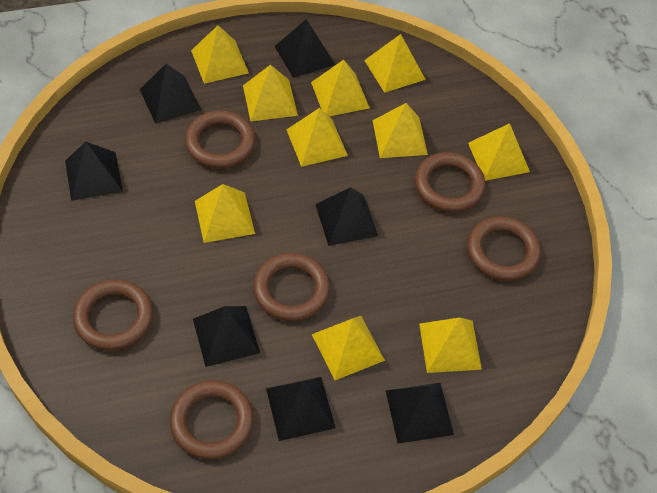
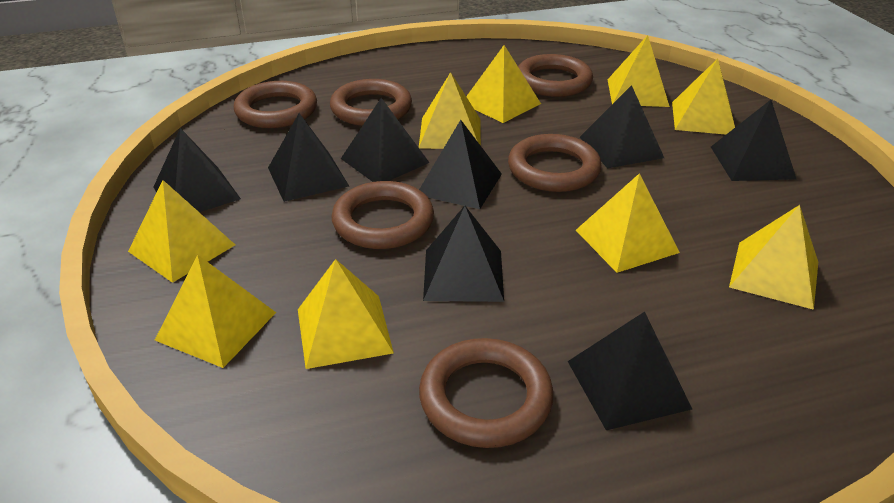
black pyramid: [65,142,123,201] [140,64,201,124] [193,306,260,367] [266,377,335,441] [275,19,335,78] [315,187,378,246] [385,383,454,444] = 7 -> [154,128,241,212] [268,113,349,202] [341,98,430,182] [419,120,502,209] [423,206,504,302] [568,312,692,430] [580,85,664,168] [711,100,796,181] = 8
yellow pyramid: [191,25,249,84] [195,184,255,243] [243,65,298,121] [287,108,348,167] [311,60,370,116] [312,316,385,380] [364,34,426,93] [372,103,428,158] [419,317,482,373] [468,123,530,181] = 10 -> [128,180,235,283] [155,255,276,368] [298,259,394,369] [419,72,481,149] [466,45,541,123] [576,173,680,273] [607,35,670,107] [672,59,735,135] [729,205,818,310] = 9

